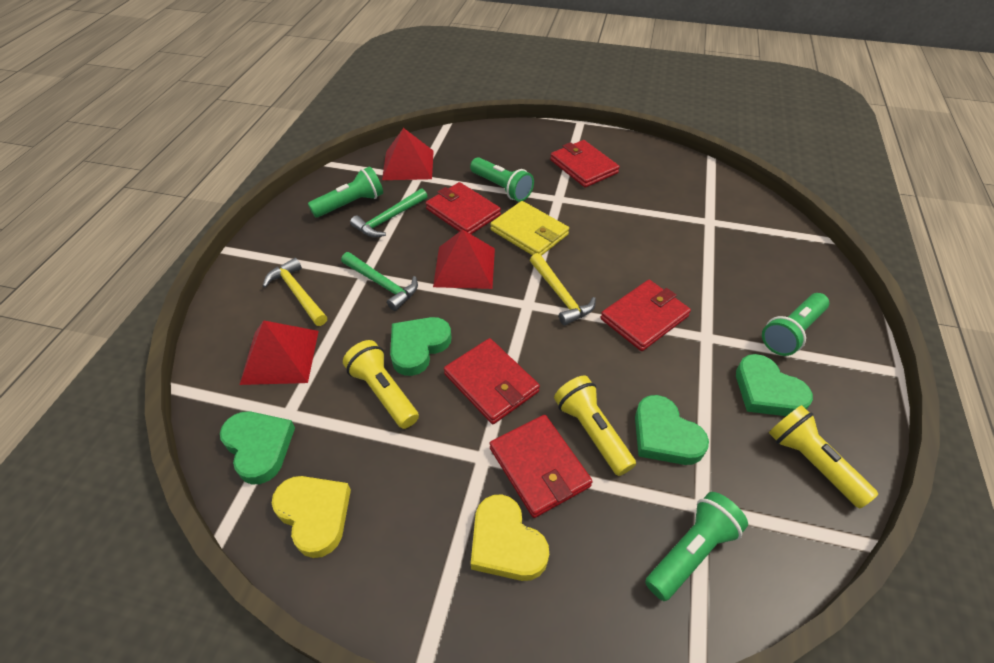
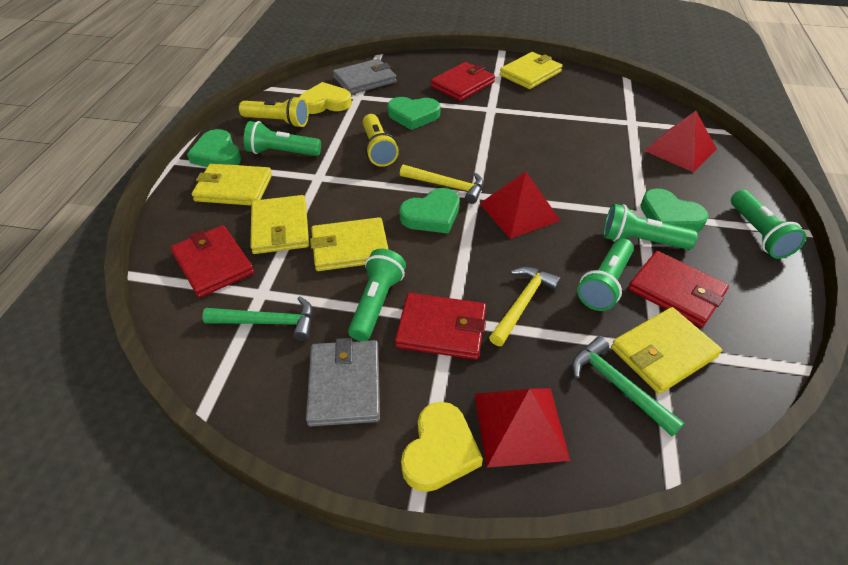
green flashlight: [308,167,383,218] [470,157,534,202] [645,492,748,601] [762,293,829,356] = 4 -> [244,121,321,156] [348,249,406,341] [577,238,634,311] [603,204,698,250] [731,190,807,259] = 5
grey wallet: none = 0 -> [306,338,380,427] [333,59,396,95] = 2
red wallet: [426,182,501,234] [444,338,540,424] [490,415,593,518] [550,140,620,188] [600,280,691,351] = 5 -> [170,225,254,298] [395,293,486,360] [431,62,495,101] [628,251,729,328] = 4
yellow flashlight: [343,340,419,429] [554,375,636,476] [769,405,878,508] = 3 -> [239,96,309,128] [363,114,399,167] = 2
yellow wallet: [490,201,569,256] = 1 -> [192,163,272,206] [250,195,309,254] [310,217,389,271] [500,52,562,89] [611,307,722,394] = 5

